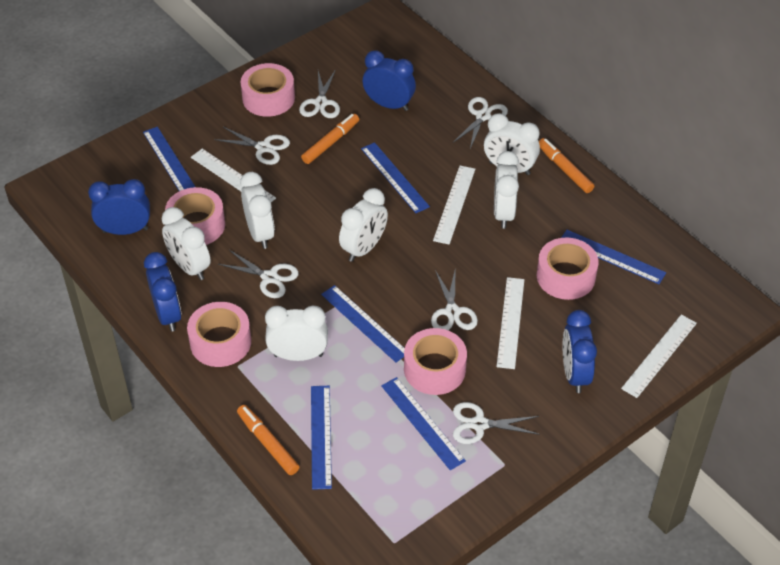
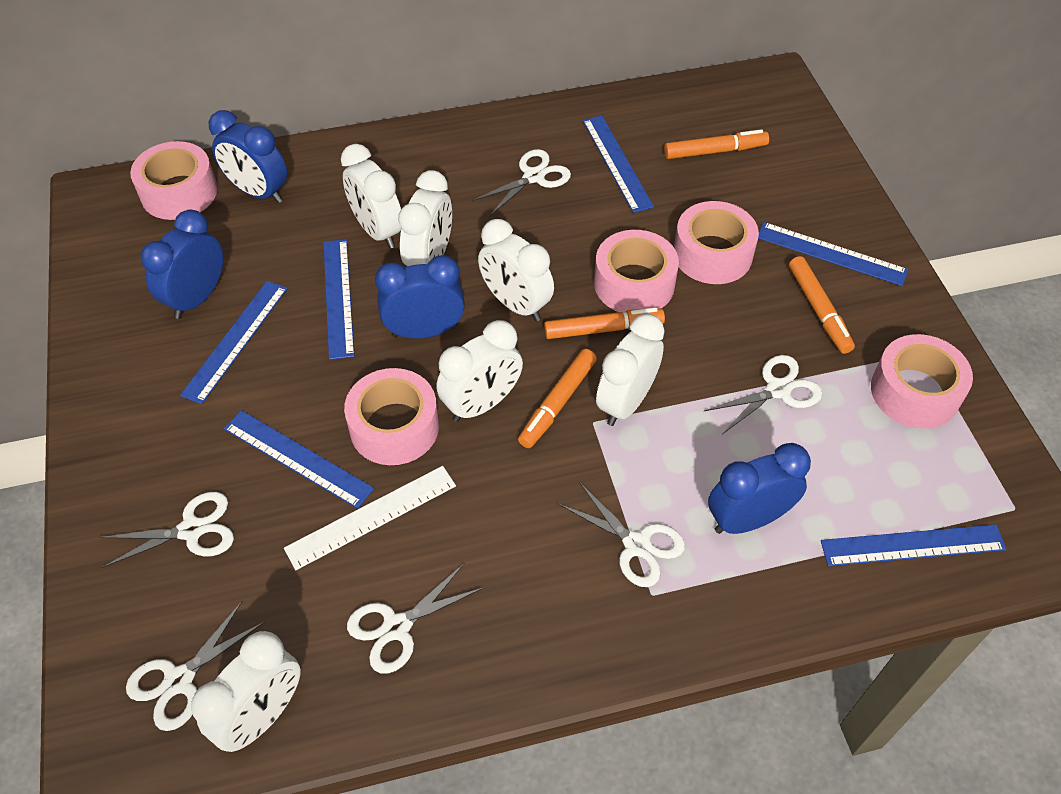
orange marker: [237,405,299,475] [301,114,359,164] [539,138,595,193] = 3 -> [518,349,597,448] [544,308,665,339] [664,129,769,159] [789,256,855,354] = 4
white ruler: [191,148,276,202] [433,166,475,245] [497,277,524,369] [621,314,697,398] = 4 -> [284,466,456,570] = 1

